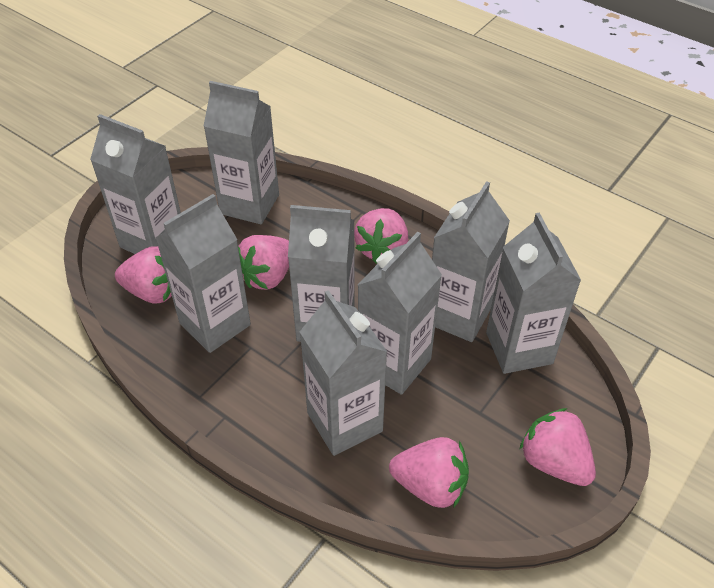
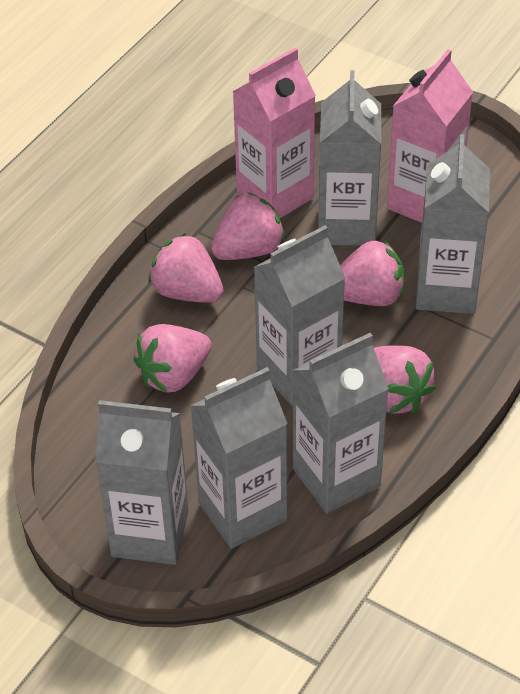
grey carton: [90,114,181,254] [156,194,251,353] [204,81,279,224] [288,205,355,342] [300,290,387,456] [358,232,442,395] [432,181,510,342] [486,213,581,374] = 8 -> [95,400,188,565] [190,367,287,549] [254,225,345,406] [292,333,389,513] [318,70,381,246] [416,134,490,314] = 6
pink carton: none = 0 -> [232,48,316,219] [387,49,473,223] = 2

